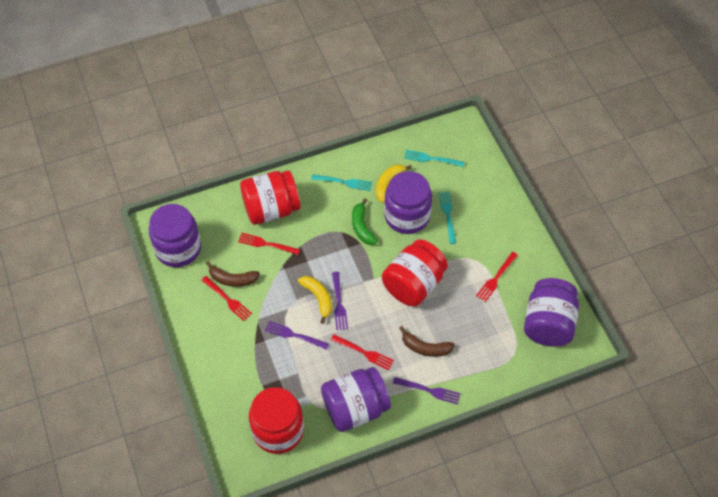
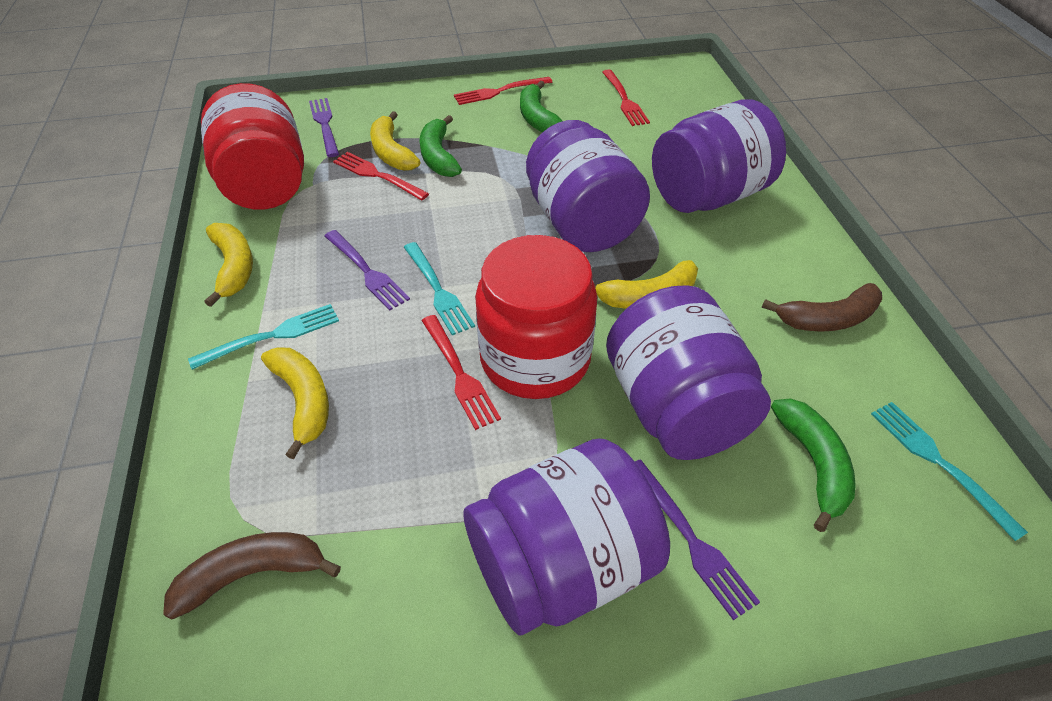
green banana: [352,198,378,245] = 1 -> [419,115,462,177] [520,81,562,132] [771,398,856,532] = 3
red jar: [240,170,300,225] [249,387,304,454] [382,239,448,306] = 3 -> [201,83,304,210] [475,235,597,399] = 2
yellow banana: [298,276,332,324] [376,164,412,203] = 2 -> [204,223,253,307] [261,347,329,459] [370,111,421,171] [594,260,698,309] = 4

